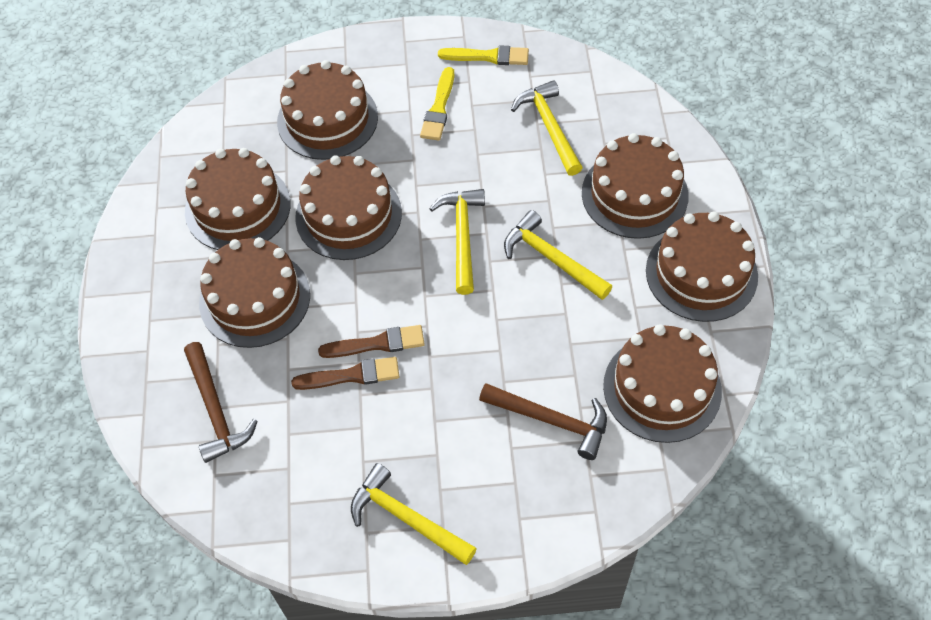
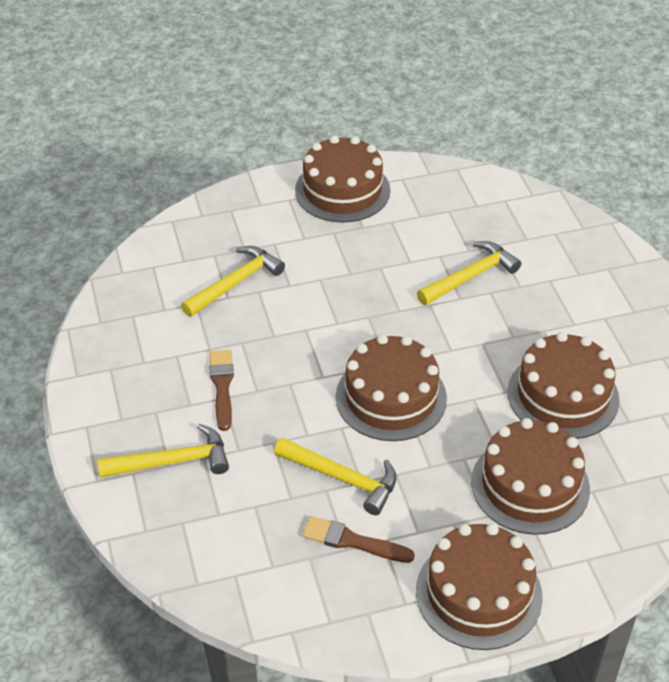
brown cake: [185,148,291,250] [199,237,310,348] [277,60,378,160] [295,155,402,260] [582,133,689,239] [603,324,722,443] [646,212,758,322] = 7 -> [295,136,390,222] [336,334,447,441] [416,523,543,650] [471,418,590,535] [507,332,620,439] = 5
brown hammer: [184,342,258,463] [479,383,607,460] = 2 -> none = 0
yellow brush: [420,67,454,141] [438,45,529,65] = 2 -> none = 0

